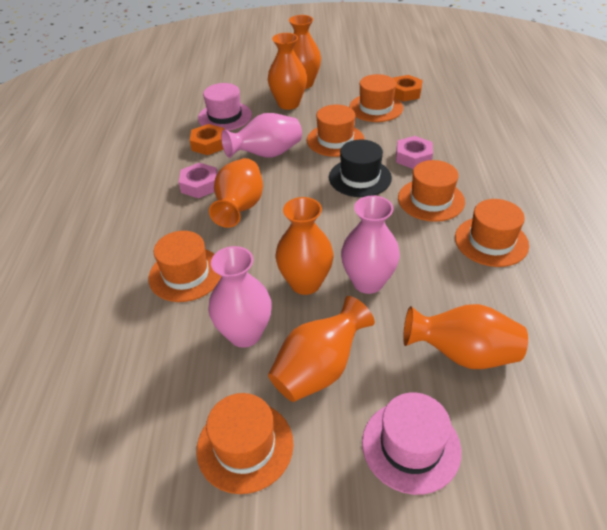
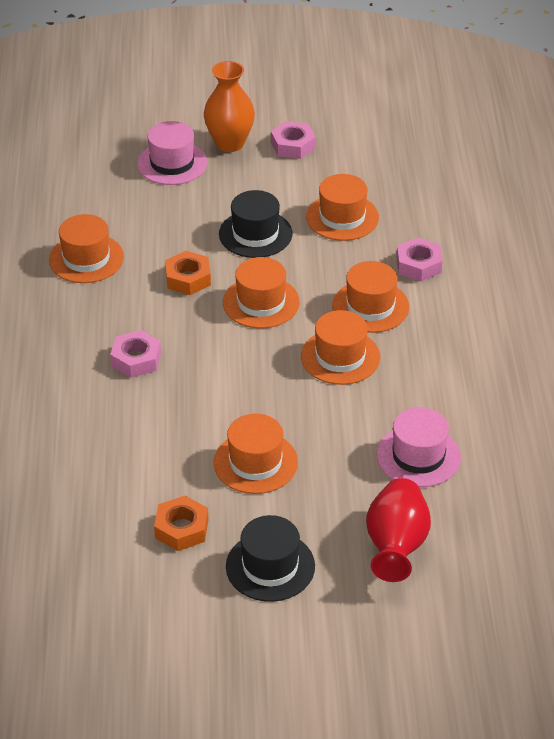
black hat: [329,140,392,197] = 1 -> [219,190,293,258] [226,515,315,602] = 2
orange vase: [209,158,263,228] [268,33,307,110] [268,296,375,402] [275,197,333,295] [289,15,321,89] [403,304,528,369] = 6 -> [204,61,255,152] = 1
pink nut: [179,163,217,198] [396,136,433,169] = 2 -> [110,330,161,378] [271,121,316,159] [397,237,443,282] = 3
pink vase: [208,246,272,348] [221,113,302,158] [341,196,400,294] = 3 -> none = 0
red vase: none = 0 -> [366,478,431,582] = 1

